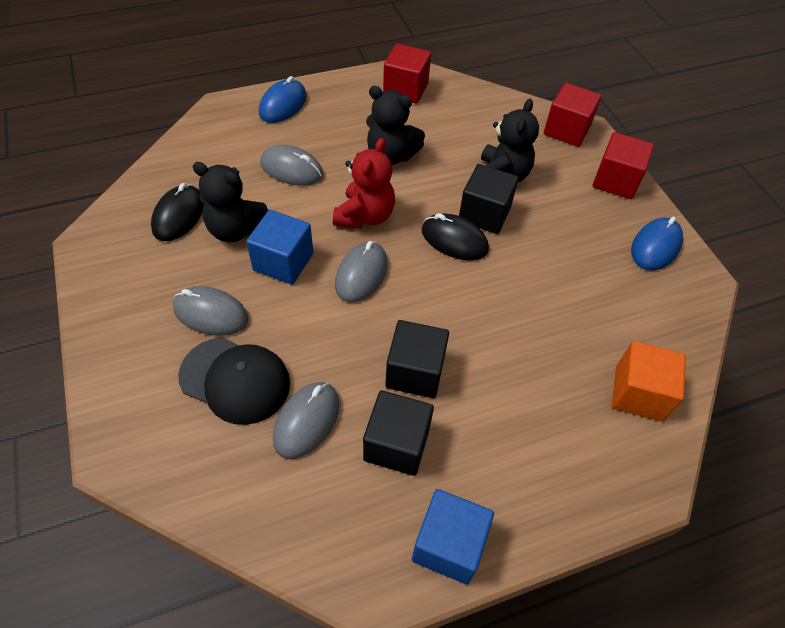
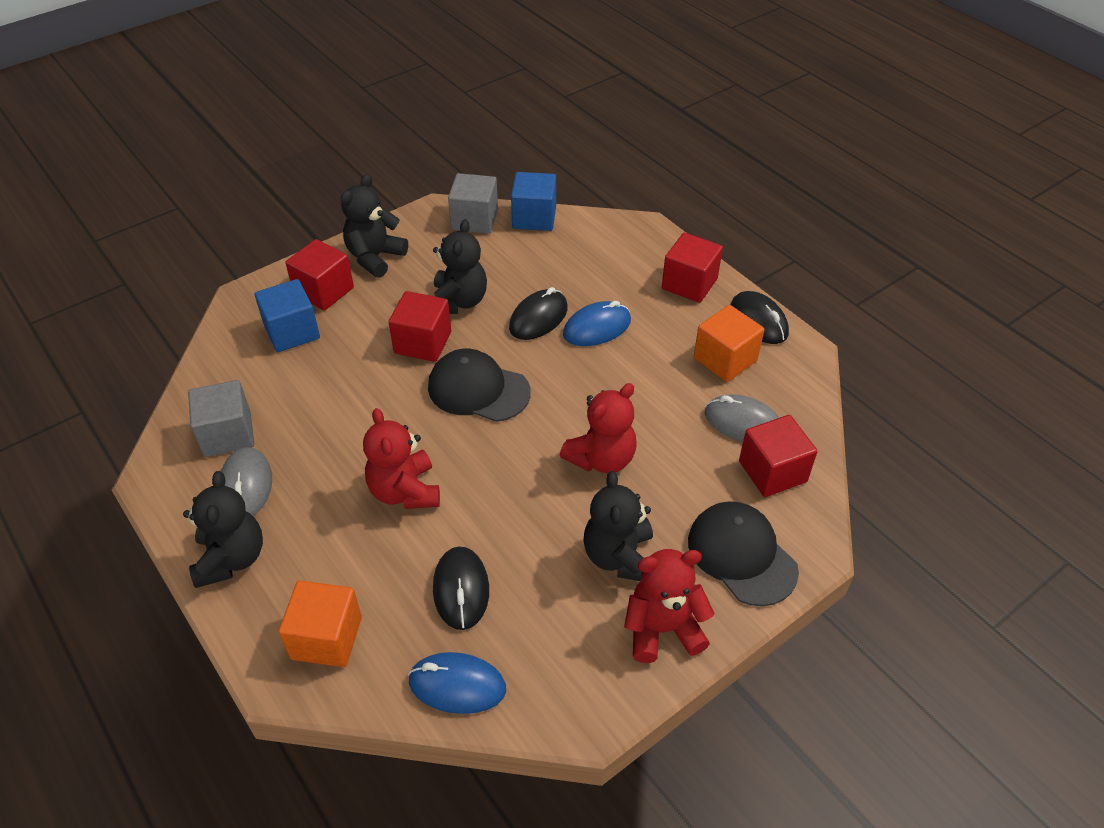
black cap: [178,337,290,425] = 1 -> [428,349,531,422] [688,502,799,606] = 2
black cube: [363,390,434,476] [385,320,449,398] [459,164,519,234] = 3 -> none = 0
black mouse: [151,183,204,241] [421,213,489,261] = 2 -> [433,547,489,630] [509,287,568,340] [730,291,789,344] = 3
black teddy bear: [193,162,268,242] [366,86,425,165] [481,99,539,182] = 3 -> [183,471,263,588] [341,174,408,278] [433,219,487,314] [583,471,653,581] = 4
grey cube: none = 0 -> [188,380,254,457] [448,173,498,234] = 2
grey mouse: [173,286,248,336] [260,145,323,186] [273,382,339,459] [335,241,387,303] = 4 -> [221,447,272,516] [704,395,779,442] = 2
orange cube: [612,341,686,421] = 1 -> [279,580,362,667] [694,305,765,382] = 2
red cube: [383,43,431,104] [544,83,602,147] [593,132,654,199] = 3 -> [285,239,354,311] [389,291,451,362] [662,233,723,303] [739,415,818,497] = 4
red teddy bear: [333,138,395,229] = 1 -> [363,408,440,509] [560,383,637,473] [624,549,715,663] = 3

